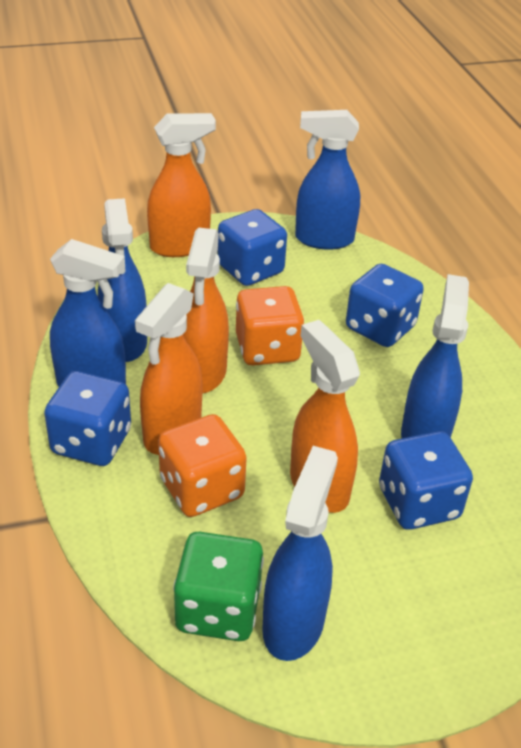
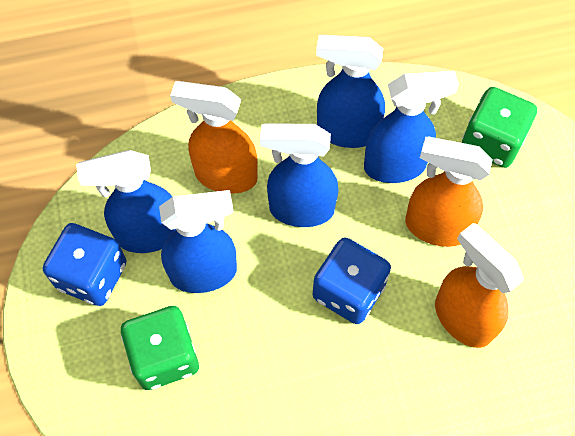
blue dice: [44,371,131,466] [217,209,287,286] [346,264,424,347] [379,431,473,530] = 4 -> [43,223,127,306] [313,237,391,324] = 2
green dice: [173,532,264,641] = 1 -> [121,306,199,390] [462,87,537,168] = 2
orange dice: [158,414,247,517] [236,286,304,366] = 2 -> none = 0
orange spray bottle: [135,283,203,455] [147,113,216,257] [183,228,229,394] [290,320,360,513] = 4 -> [170,81,258,194] [405,137,493,247] [435,223,524,348] = 3

